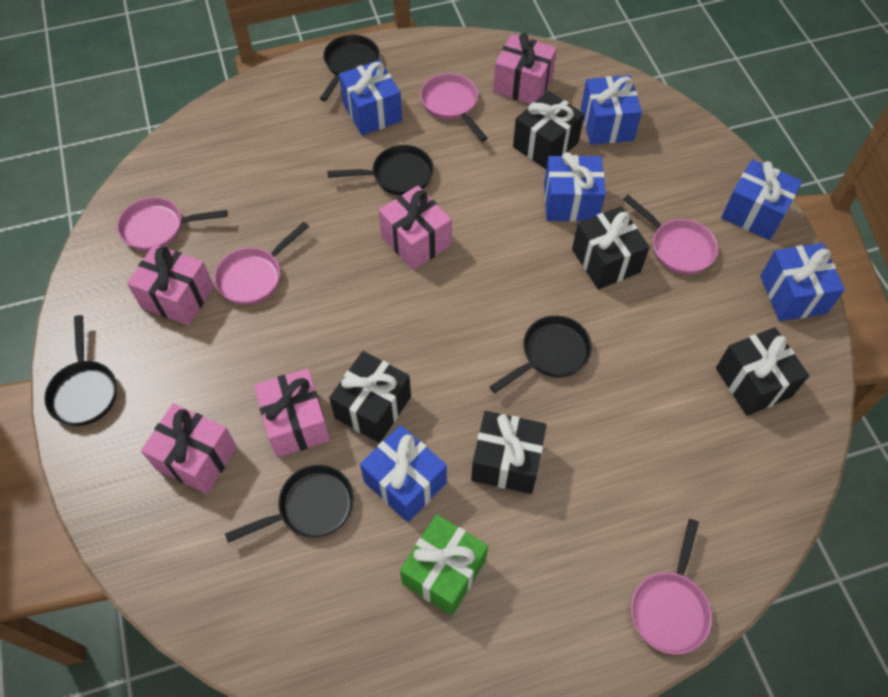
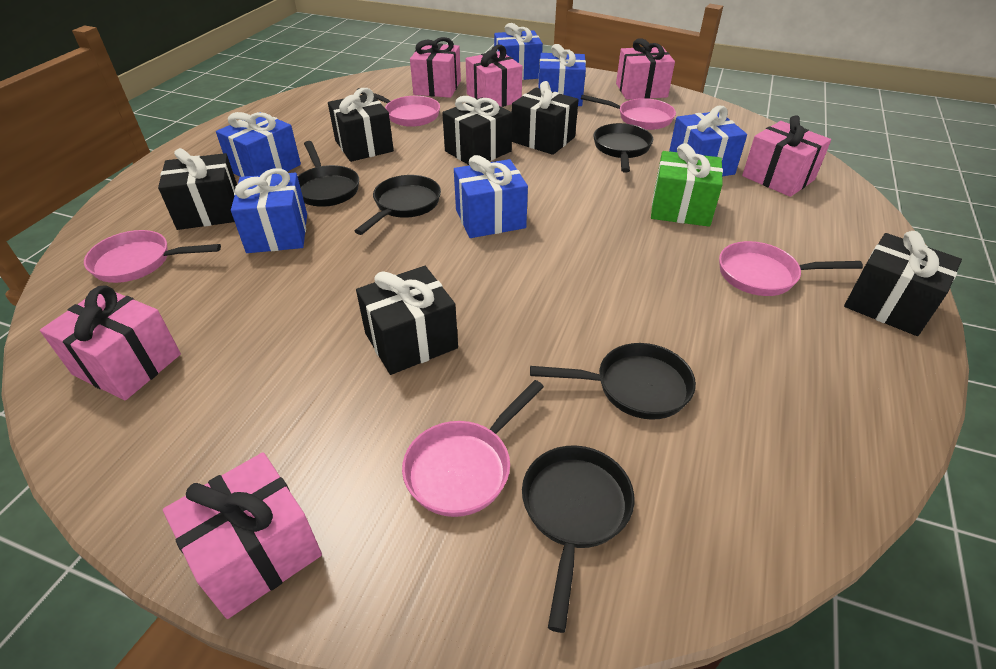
black gift: [329,351,411,443] [471,411,547,494] [513,91,584,169] [572,206,650,289] [716,327,809,416] = 5 -> [158,148,237,230] [328,88,394,162] [356,266,458,375] [442,96,512,165] [512,81,579,155] [844,231,962,336] = 6
pink gift: [127,244,214,326] [141,403,237,494] [254,369,330,457] [379,186,452,270] [493,33,557,104] = 5 -> [40,285,181,400] [163,452,322,619] [410,37,461,98] [466,45,522,107] [616,38,675,100] [742,116,831,197] = 6

